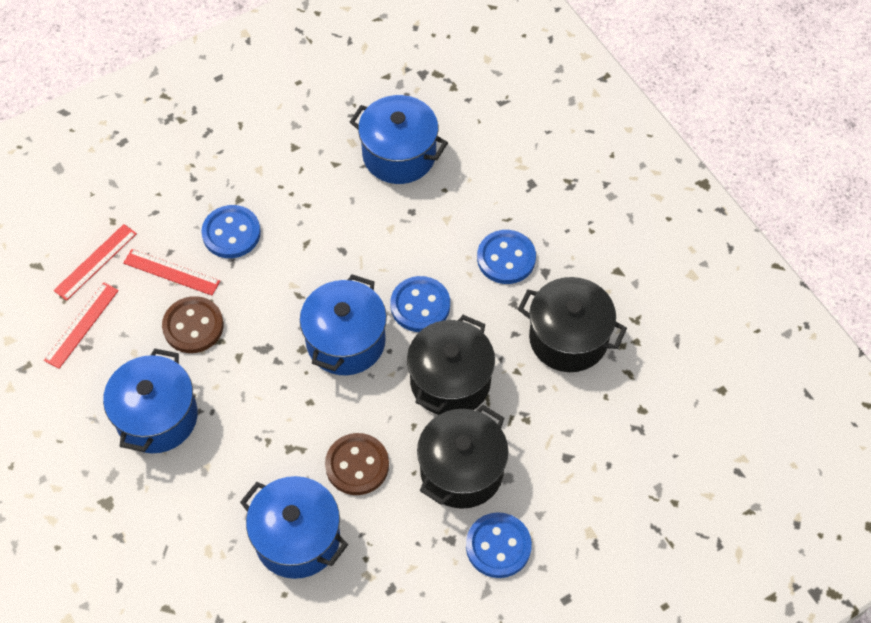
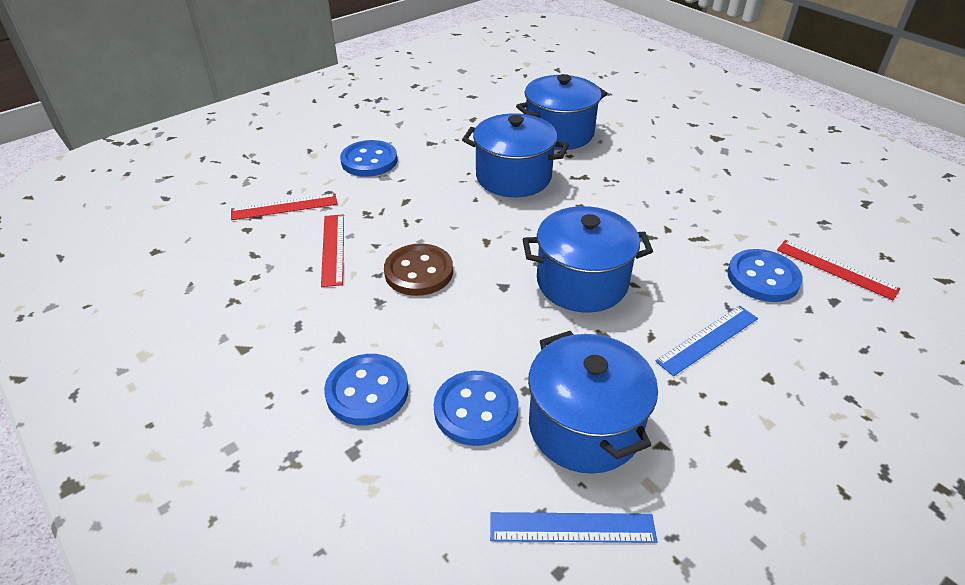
black pot: [407,315,495,415] [417,405,509,509] [518,277,627,372] = 3 -> none = 0
blue ruler: none = 0 -> [490,512,658,543] [655,306,758,376] = 2
brown button: [162,296,224,353] [325,433,389,495] = 2 -> [384,244,453,296] = 1

